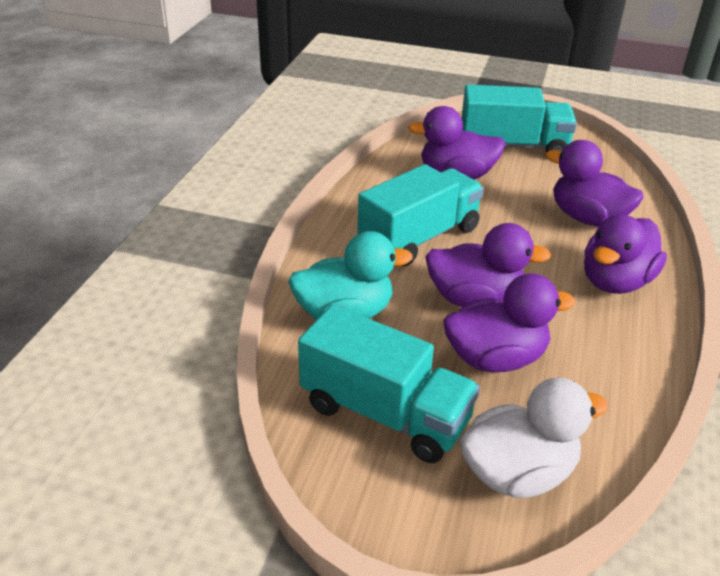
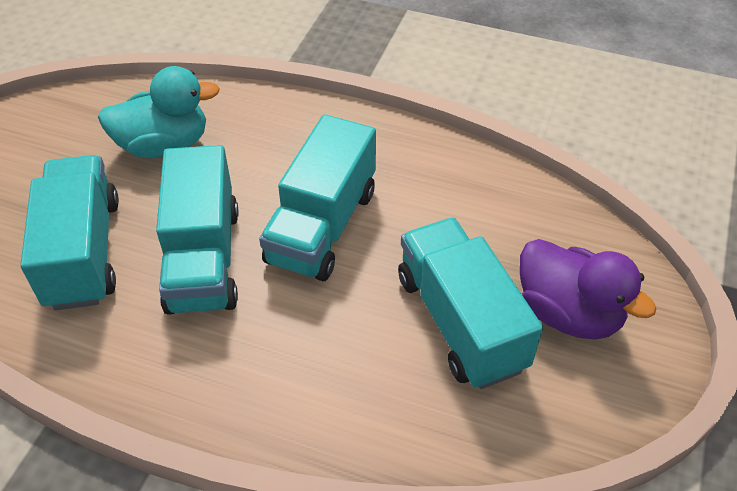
purple duck: [408,106,506,179] [425,223,551,307] [443,273,576,372] [546,140,643,227] [584,215,667,294] = 5 -> [520,239,656,340] = 1
turquoise truck: [298,305,480,463] [357,164,484,266] [461,85,577,153] = 3 -> [20,155,119,310] [156,145,239,315] [259,114,376,281] [398,218,543,389] = 4
white duck: [460,378,608,498] = 1 -> none = 0

